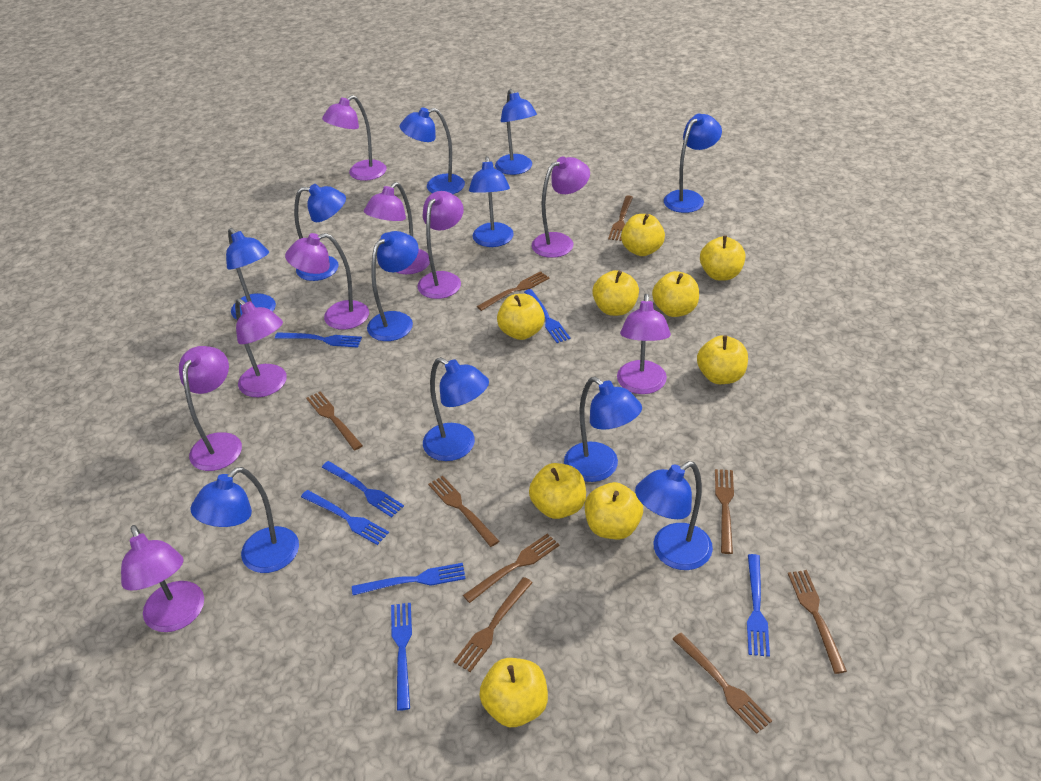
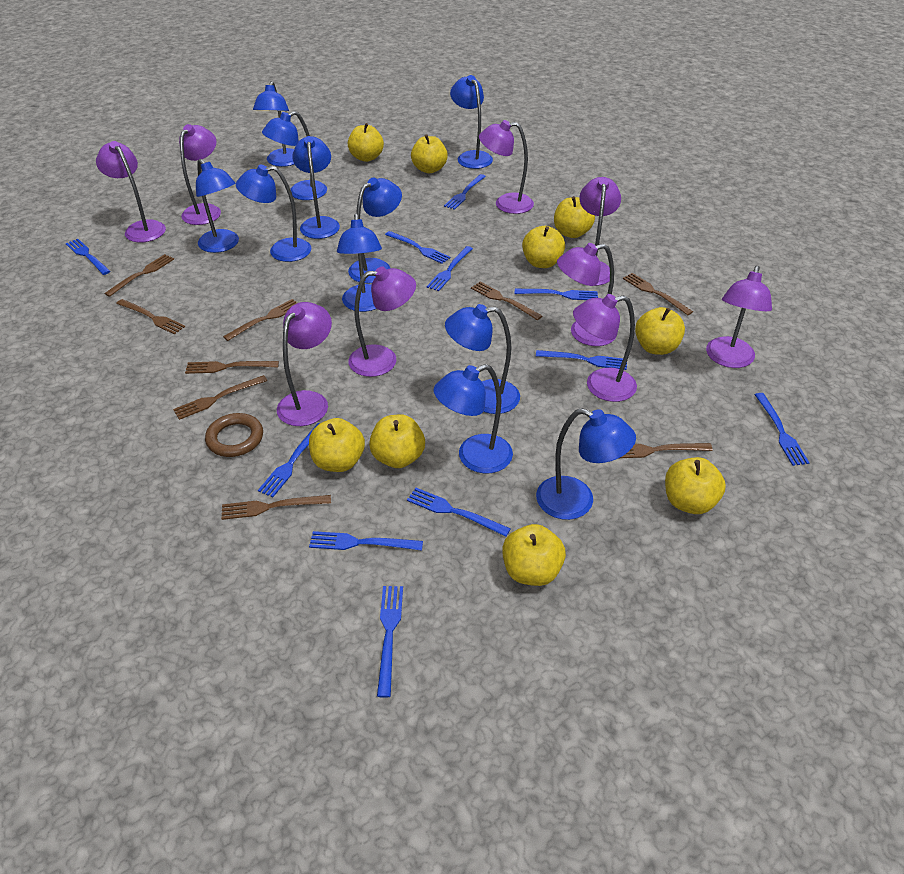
blue fork: [275,332,362,348] [301,490,389,545] [322,461,404,517] [352,563,466,595] [391,603,412,711] [524,289,570,343] [747,554,770,657] = 7 -> [66,239,110,275] [258,423,320,497] [309,531,423,551] [377,586,403,698] [385,231,450,264] [407,488,511,537] [426,246,473,291] [444,174,486,210] [515,289,598,300] [536,350,627,370] [754,393,810,466] = 11
brown ring: none = 0 -> [205,413,263,457] = 1

